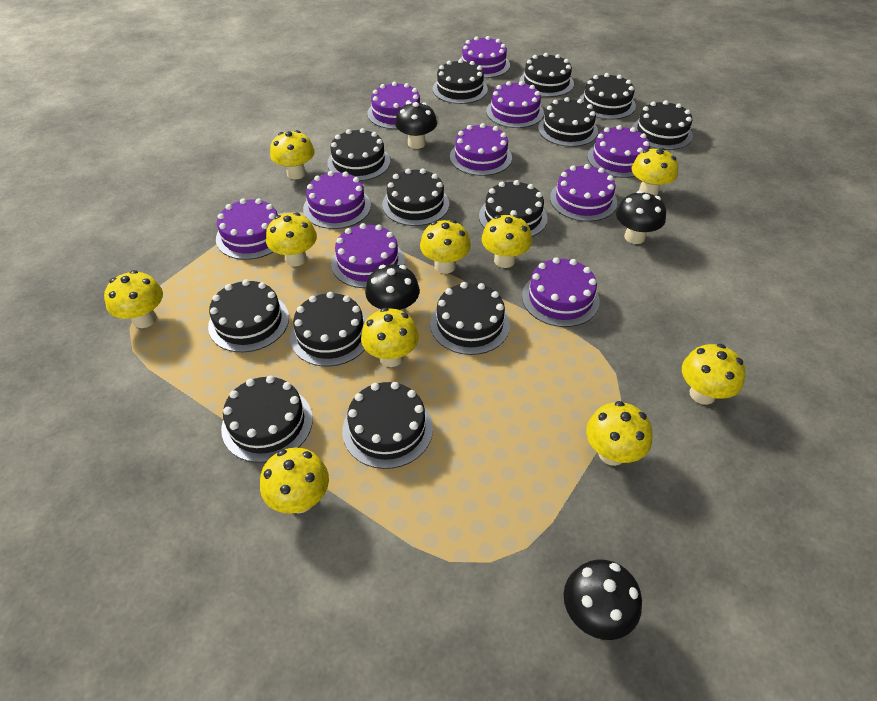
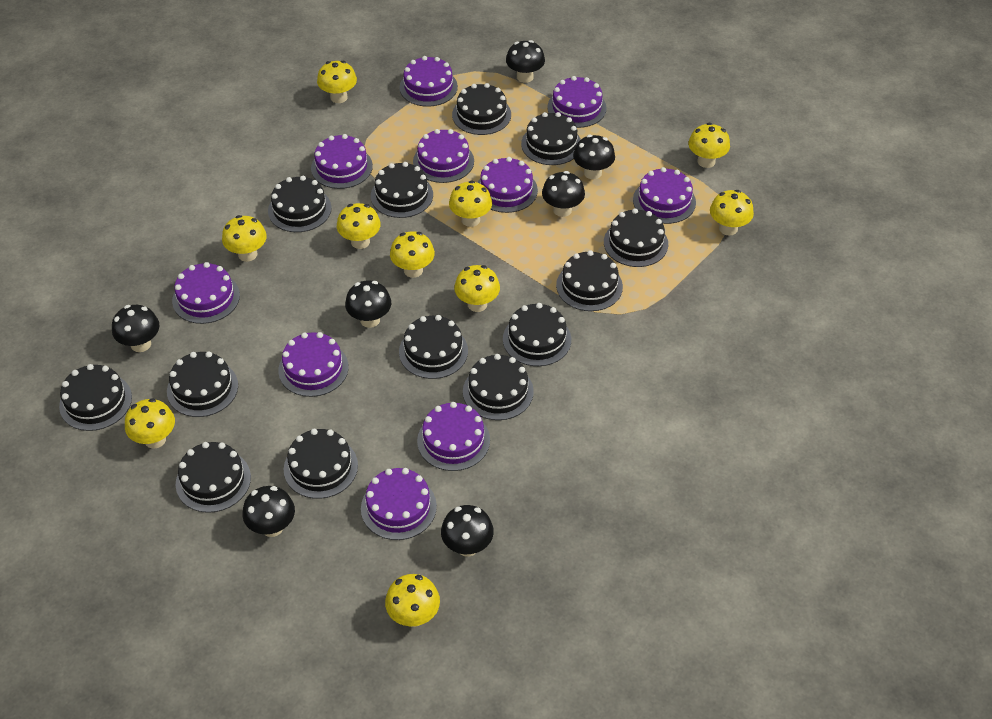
black mushroom: [365,264,420,312] [395,102,437,149] [564,559,642,640] [616,191,666,244] = 4 -> [112,305,160,352] [243,486,295,537] [345,280,391,328] [441,505,494,557] [506,40,545,83] [542,171,585,217] [573,135,615,179] = 7

